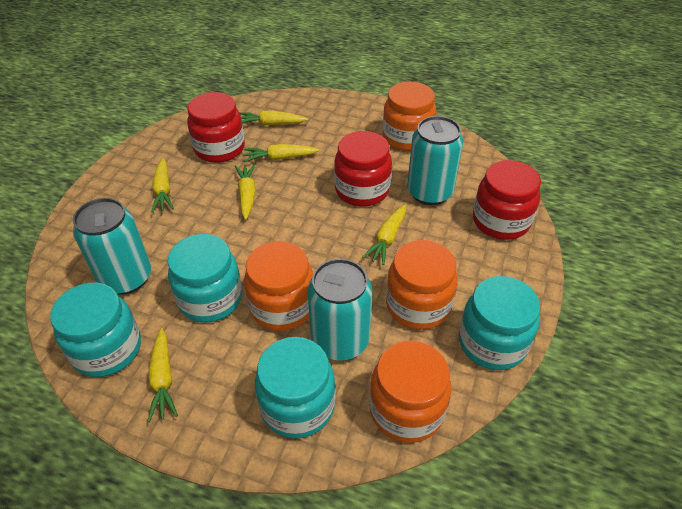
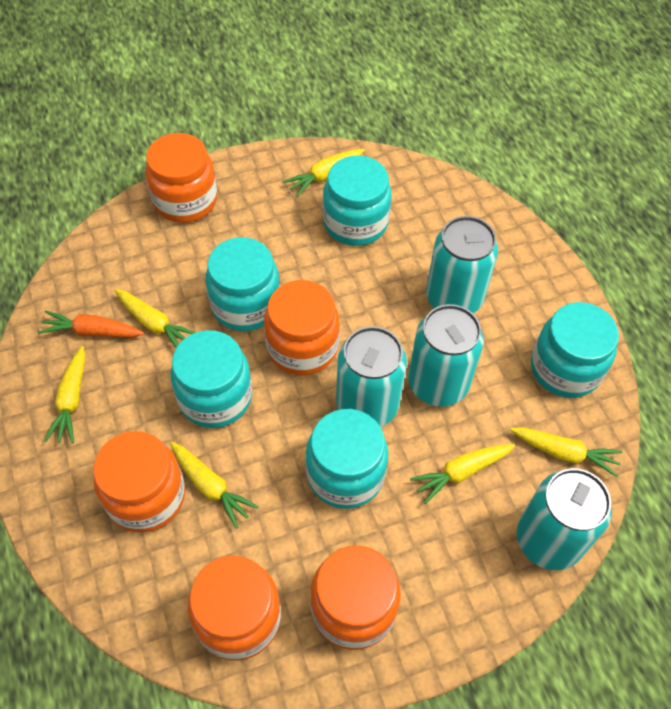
orange carrot: none = 0 -> [38,310,144,337] = 1
orange jar: [244,241,313,331] [369,341,451,443] [382,82,436,151] [386,240,458,330] = 4 -> [93,431,185,532] [146,133,217,223] [188,556,281,661] [264,280,340,376] [310,545,401,650] = 5
red jar: [187,92,245,163] [334,131,392,207] [473,160,541,240] = 3 -> none = 0
turquoise can: [73,198,151,295] [308,259,372,360] [407,116,463,205] = 3 -> [336,326,407,427] [408,304,484,407] [426,216,498,313] [517,468,612,570] = 4
turquoise jar: [50,283,141,377] [168,234,242,323] [255,337,336,439] [459,276,540,370] = 4 -> [171,330,252,428] [206,237,280,331] [305,409,388,509] [323,155,392,246] [531,302,619,398] = 5

